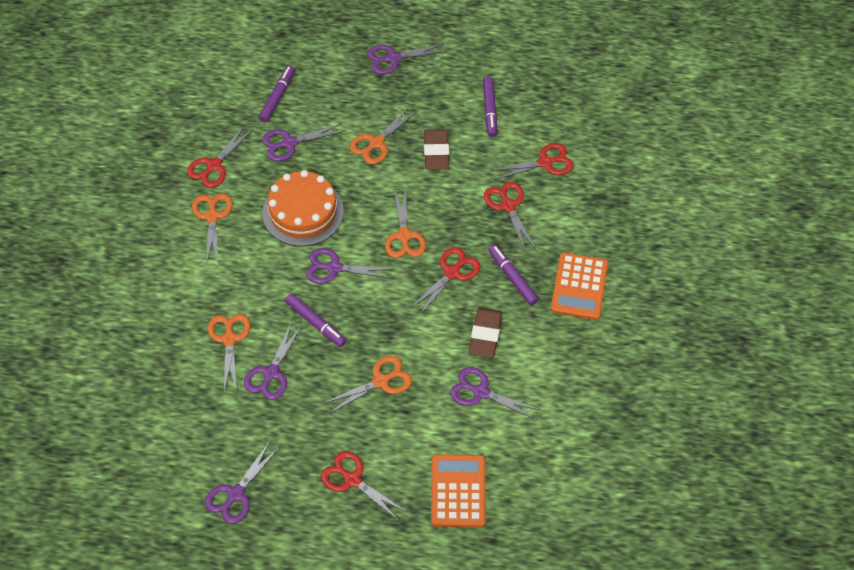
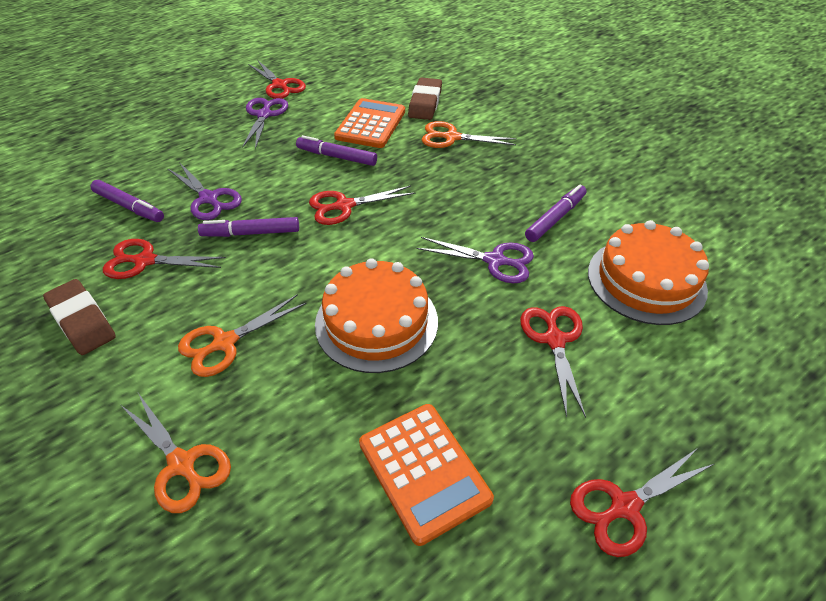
orange cake: [262,170,344,246] = 1 -> [315,258,438,373] [588,220,709,325] = 2
orange scissors: [192,194,233,265] [208,314,251,393] [323,356,412,414] [350,107,417,164] [385,188,426,258] = 5 -> [121,393,231,513] [178,294,306,377] [422,121,517,148] = 3
purple scissors: [205,441,279,524] [244,321,303,400] [262,124,345,161] [306,248,393,284] [367,44,446,75] [450,367,540,420] = 6 -> [168,162,242,220] [242,98,288,149] [417,237,534,283] = 3

